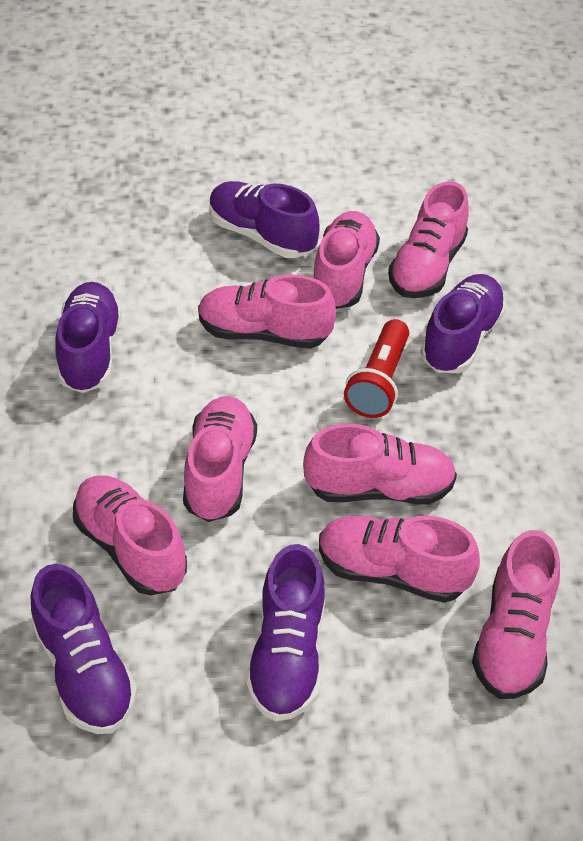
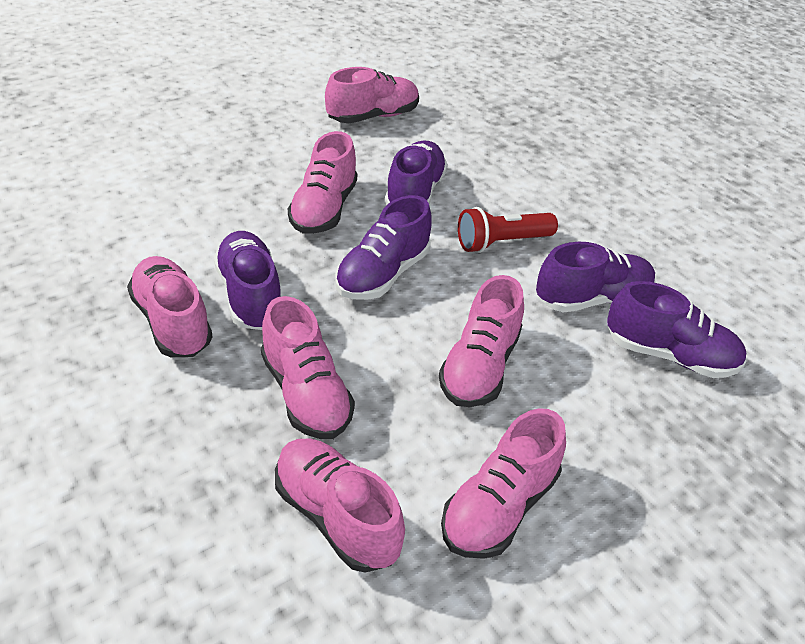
pink shoe: [73,475,187,595] [183,396,257,522] [198,275,336,349] [303,424,457,505] [313,211,380,309] [319,516,480,603] [388,181,469,298] [472,530,560,699] = 8 -> [127,256,213,357] [261,296,355,439] [275,439,405,572] [288,131,357,234] [325,67,419,124] [439,275,524,407] [441,408,566,559] = 7

